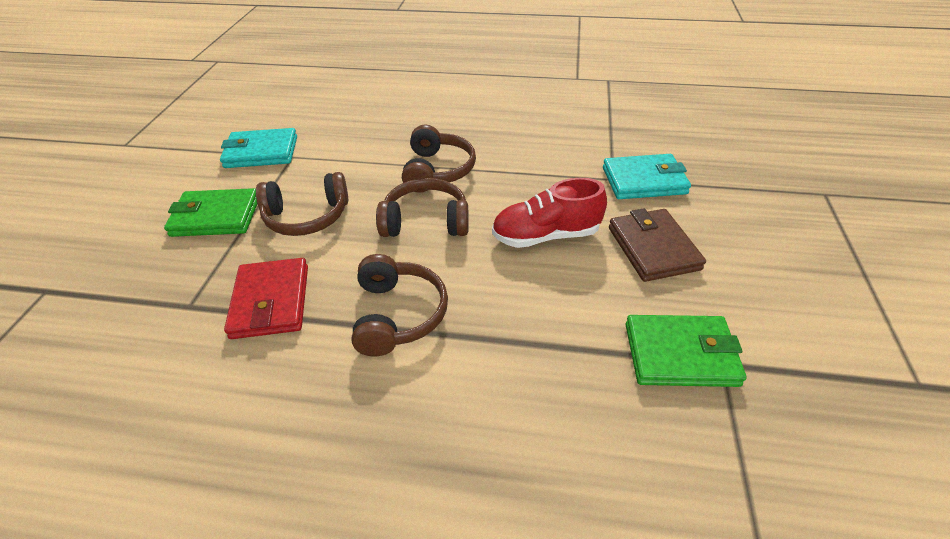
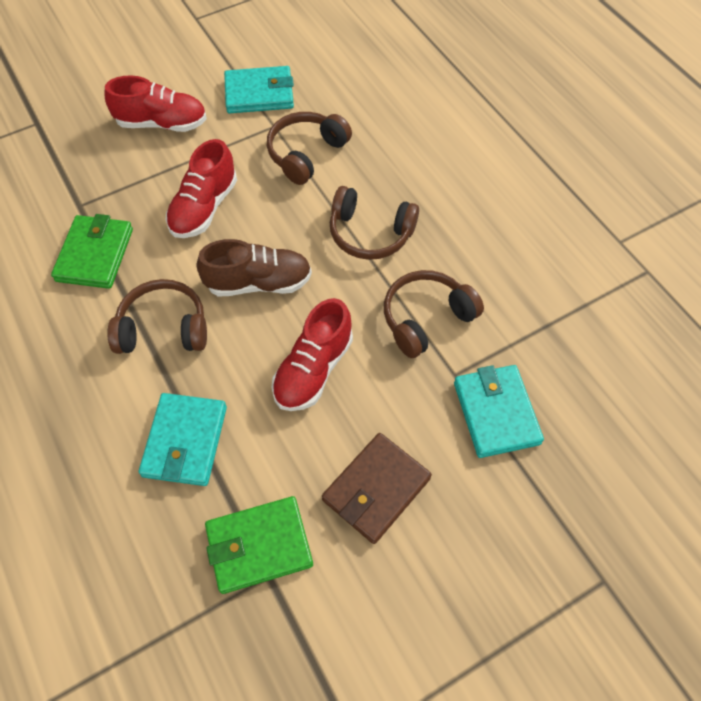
brown shoe: none = 0 -> [197,239,312,297] = 1
red shoe: [492,178,607,248] = 1 -> [105,75,207,132] [166,139,237,238] [271,298,353,411] = 3
red wallet: [224,258,308,339] = 1 -> none = 0
turquoise wallet: [220,128,297,168] [603,154,691,199] = 2 -> [139,393,227,486] [224,66,294,113] [454,365,544,458] = 3

